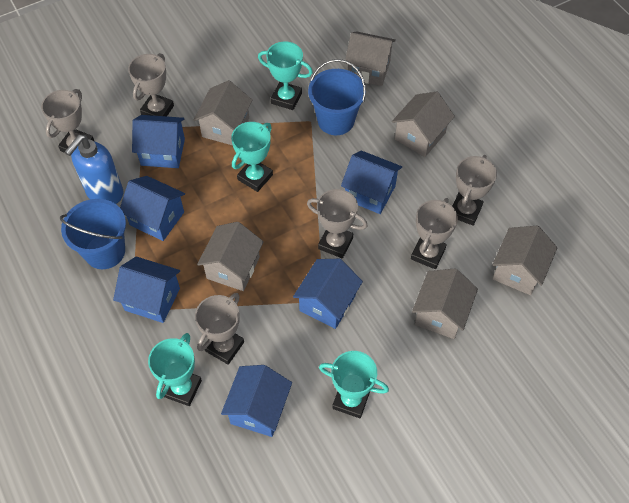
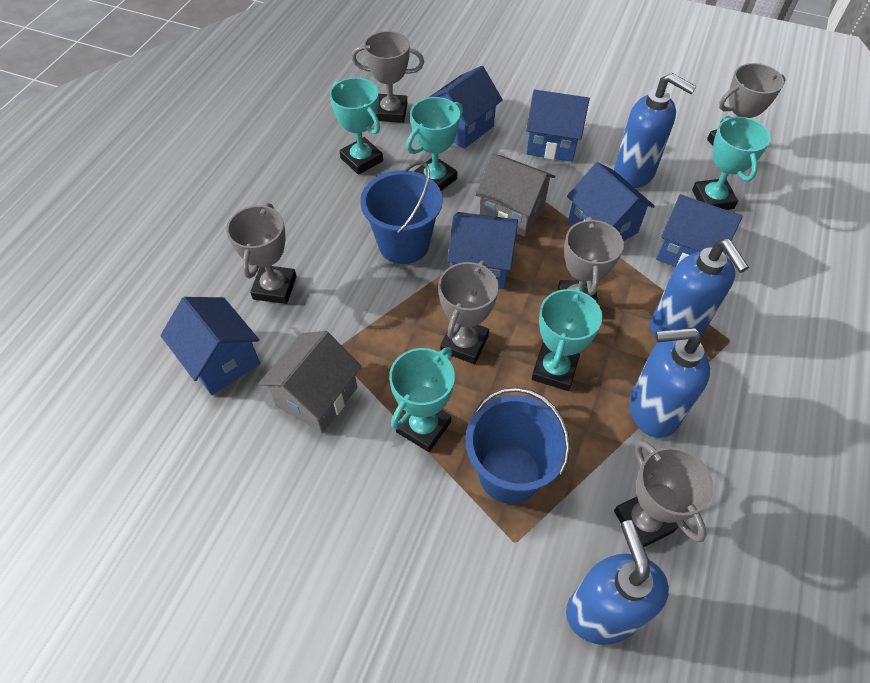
blue soap dispenser: [65,135,123,204] = 1 -> [566,520,669,645] [614,73,697,188] [629,328,710,438] [650,239,749,338] = 4
grey house: [194,80,253,146] [197,222,264,291] [345,31,396,86] [392,92,455,157] [412,268,478,339] [492,226,558,295] = 6 -> [258,331,362,433] [476,154,555,237] = 2
turquoise trophy: [148,333,202,406] [231,122,273,192] [258,41,313,110] [319,351,389,418] = 4 -> [330,77,383,175] [389,347,455,452] [406,97,463,191] [532,286,603,391] [692,116,771,210] = 5

